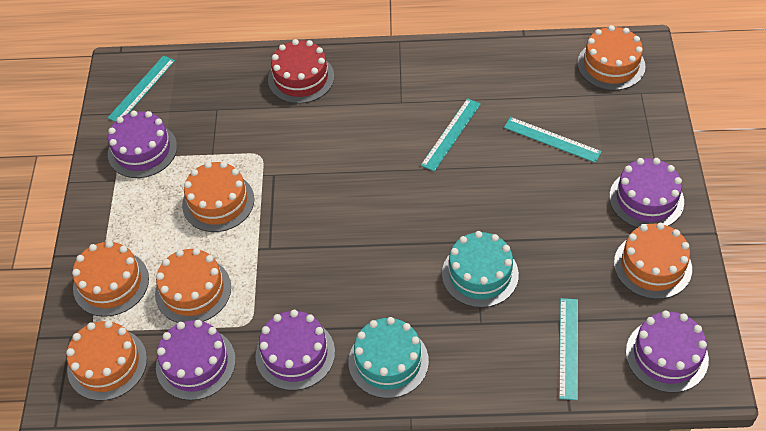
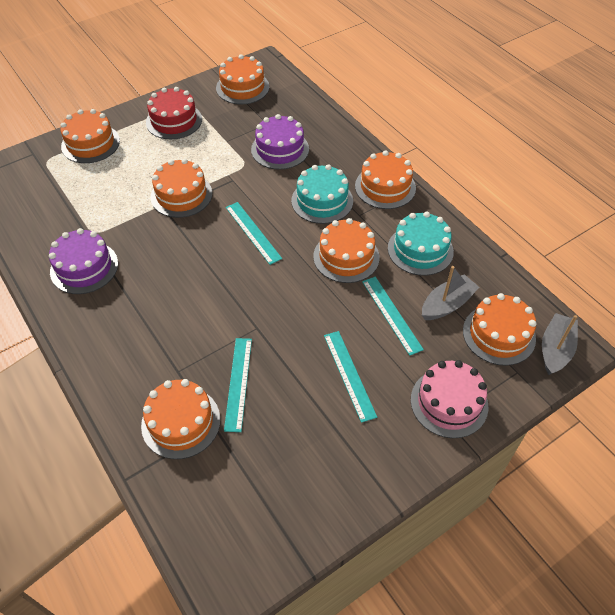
grey boat: none = 0 -> [422,266,479,320] [542,313,578,375] = 2
orange cake: [66,320,147,401] [72,241,149,317] [155,248,231,323] [182,161,254,232] [577,25,646,90] [614,223,692,299] = 6 -> [60,109,120,163] [141,379,220,459] [150,159,212,218] [216,54,269,105] [313,218,379,283] [355,150,416,209] [463,293,536,366] = 7
pink cake: none = 0 -> [411,360,488,438] = 1
purple cake: [108,110,177,178] [156,320,236,400] [255,310,335,390] [609,158,684,228] [626,311,709,393] = 5 -> [49,228,118,294] [251,114,309,170] = 2

